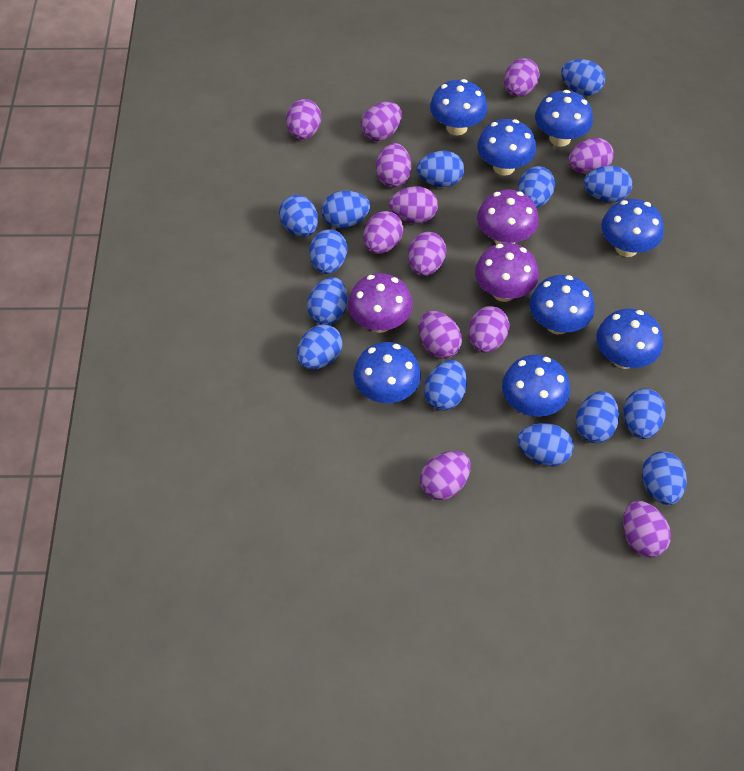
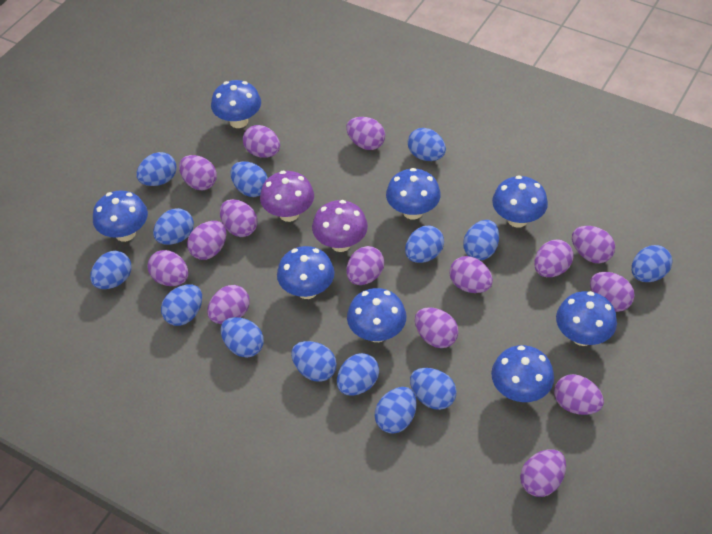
purple egg: [286,99,321,140] [361,102,402,141] [363,211,403,254] [376,143,411,188] [389,186,438,224] [408,232,446,276] [419,311,462,359] [420,451,471,500] [469,306,510,353] [504,58,540,97] [568,138,614,174] [623,501,671,557] = 12 -> [148,250,188,286] [179,155,217,190] [187,221,226,260] [207,285,250,324] [220,199,258,237] [243,125,280,158] [346,117,385,150] [346,246,384,285] [415,307,459,348] [449,256,493,293] [520,449,566,497] [534,239,574,277] [554,374,604,415] [572,226,615,263] [590,272,635,312] = 15
purple mushroom: [348,273,413,333] [475,243,539,302] [477,189,539,244] = 3 -> [260,171,314,222] [312,200,368,252] = 2

